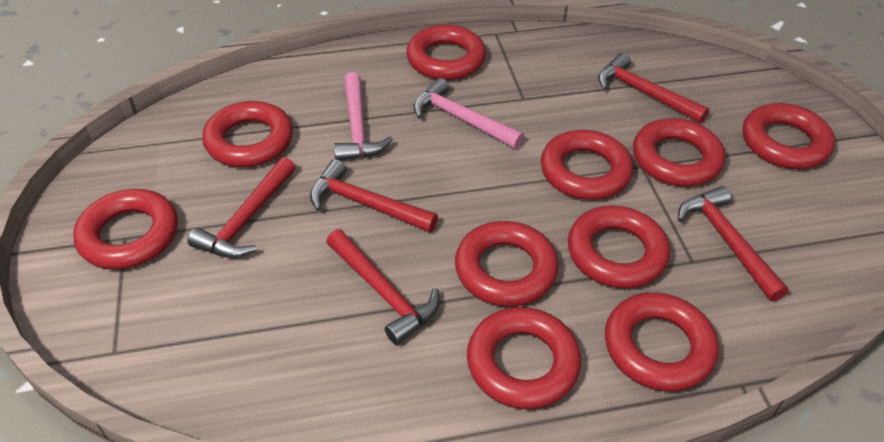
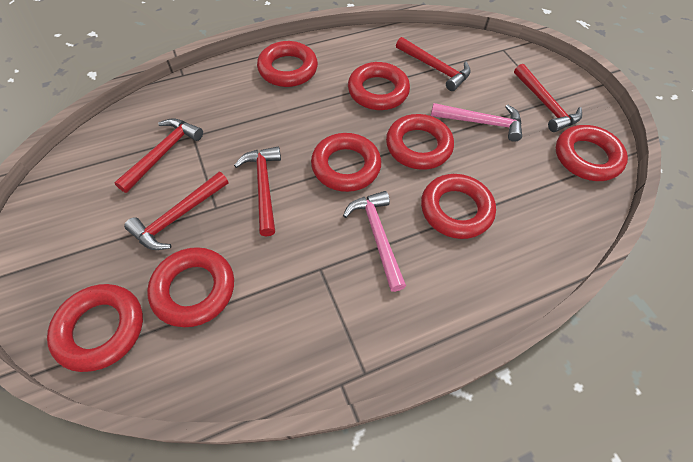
red ring: [73,189,178,270] [203,101,293,167] [406,25,486,80] [455,221,559,307] [467,307,581,409] [541,130,633,200] [568,206,670,289] [605,292,719,391] [633,118,725,186] [742,103,835,169] = 10 -> [47,284,143,372] [147,247,234,327] [257,41,318,87] [311,133,381,192] [348,62,410,110] [386,114,454,170] [421,174,496,239] [556,125,628,181] = 8

